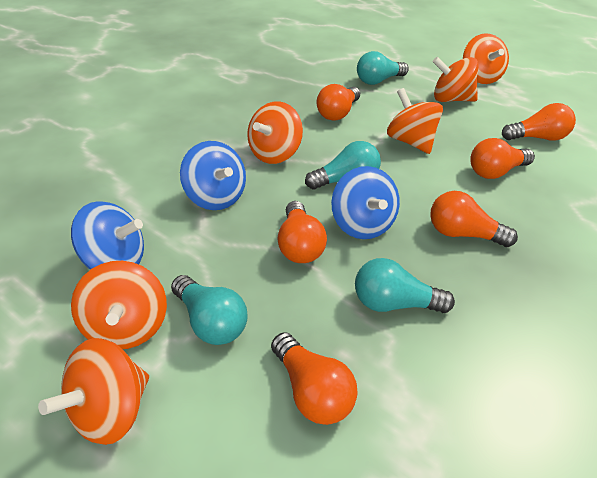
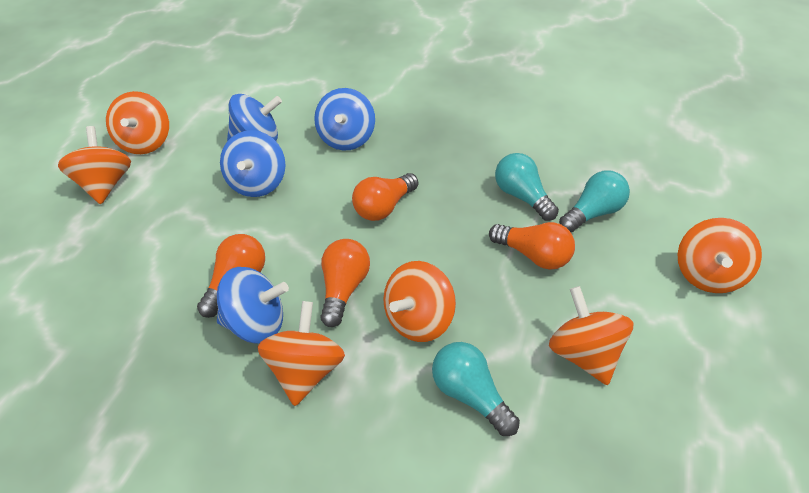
blue spinning top: [71,201,144,270] [180,141,246,210] [331,166,400,239] = 3 -> [217,267,289,343] [220,130,286,197] [227,94,282,141] [314,88,375,151] = 4
orange light bulb: [271,332,358,425] [277,201,327,263] [316,84,360,121] [430,191,518,247] [470,138,535,179] [502,103,576,141] = 6 -> [197,234,265,318] [321,239,370,327] [352,173,418,221] [489,222,575,270] = 4
turquoise light bulb: [171,275,248,345] [305,141,381,189] [355,258,455,313] [357,51,409,85] = 4 -> [432,342,520,436] [495,153,559,221] [559,170,630,232] = 3

